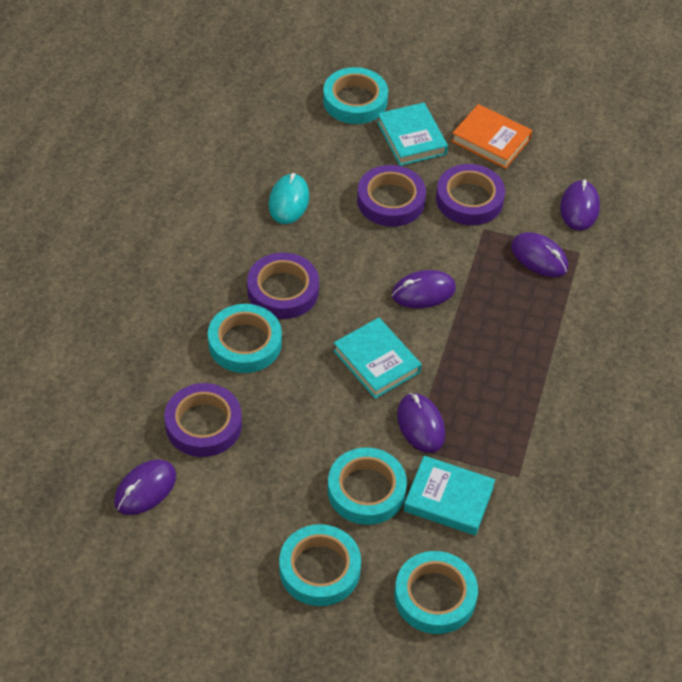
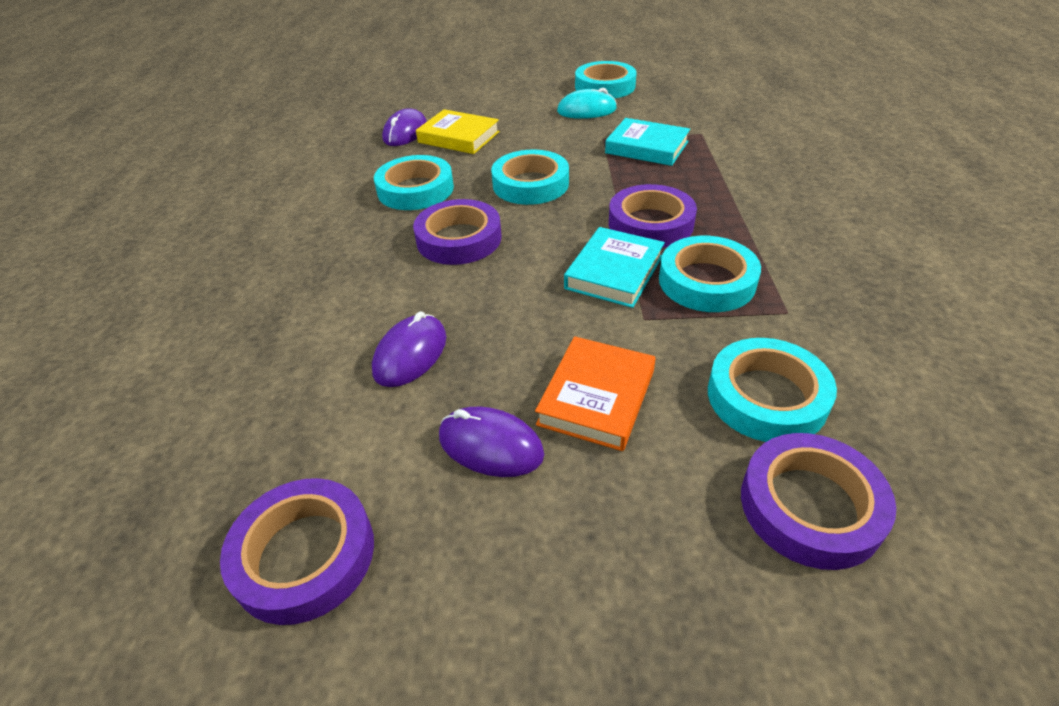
purple mouse: [114,459,176,515] [392,270,456,308] [397,393,445,453] [511,232,568,277] [560,180,600,231] = 5 -> [372,311,446,387] [382,108,427,146] [439,406,544,477] = 3
turquoise book: [333,317,422,399] [377,103,448,166] [404,456,495,535] = 3 -> [564,227,665,308] [605,118,690,166] = 2
yellow book: none = 0 -> [416,109,500,154] = 1

